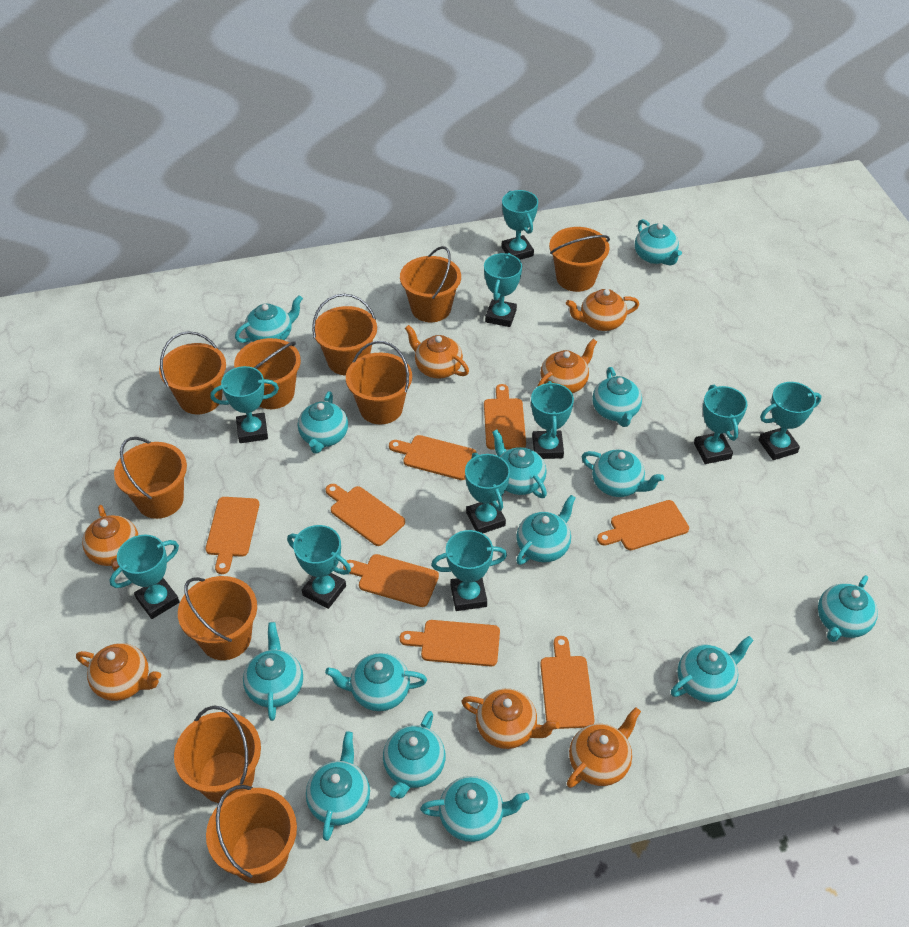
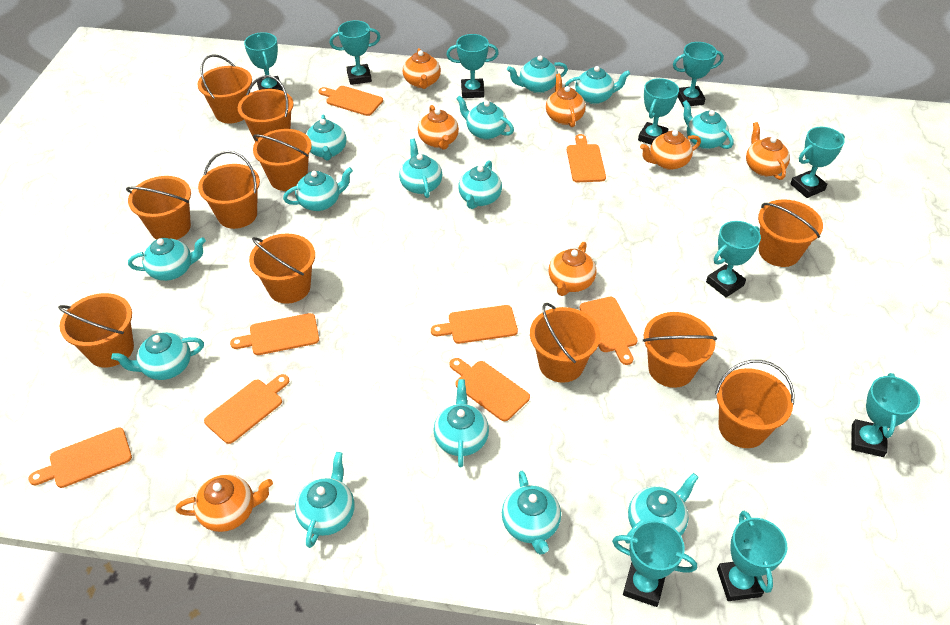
orange bucket: [114,437,187,519] [159,331,226,414] [174,706,261,803] [178,576,257,660] [206,785,297,883] [234,338,301,409] [312,294,377,375] [346,341,412,425] [400,246,461,322] [549,227,610,292] = 10 -> [58,293,134,368] [126,176,191,240] [198,54,252,123] [198,151,260,229] [238,75,294,142] [249,233,315,304] [253,129,312,191] [530,303,600,383] [643,312,717,388] [715,360,795,448] [758,199,823,267] = 11

